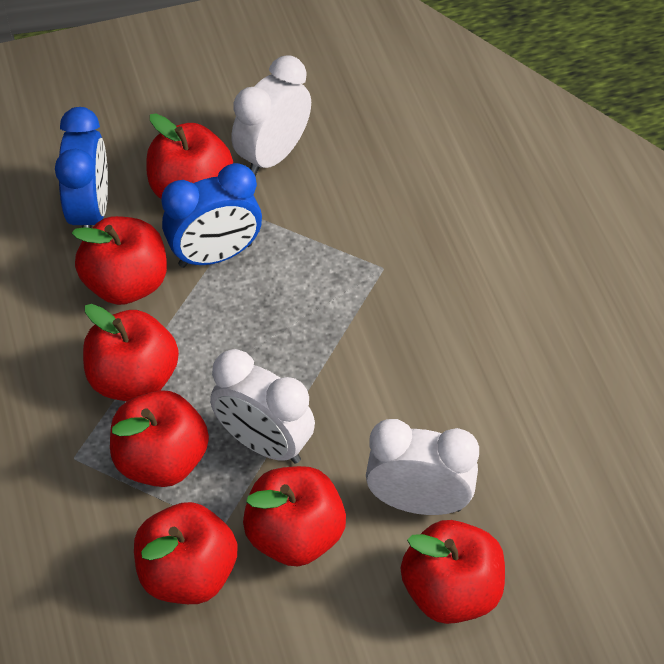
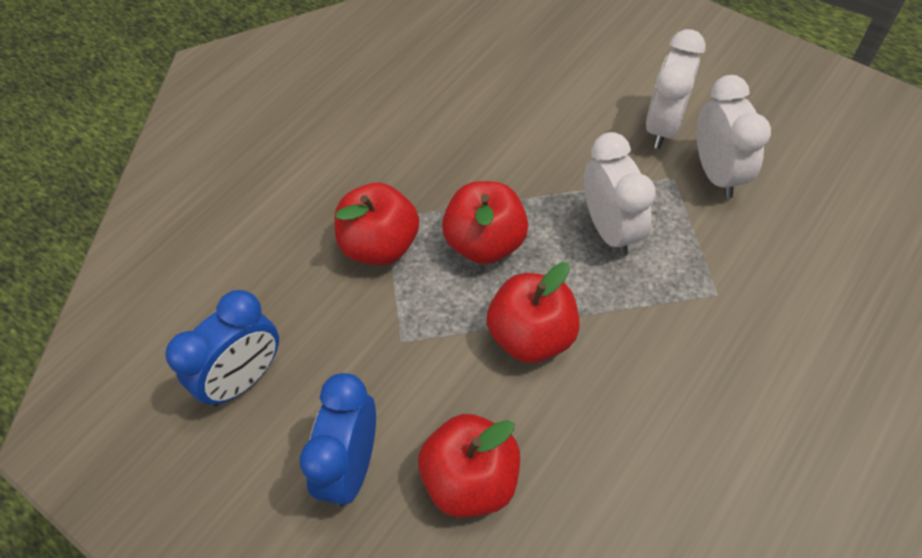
red apple: [72,216,167,305] [83,304,179,401] [110,390,209,487] [134,502,238,604] [146,113,233,199] [243,466,346,567] [401,520,505,624] = 7 -> [334,183,419,265] [418,414,520,517] [442,181,528,264] [487,262,580,363] = 4

